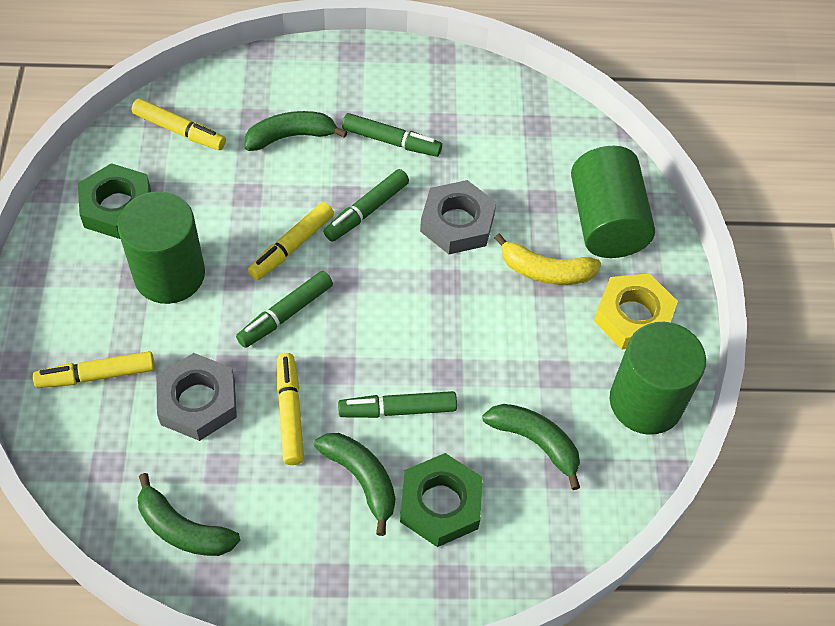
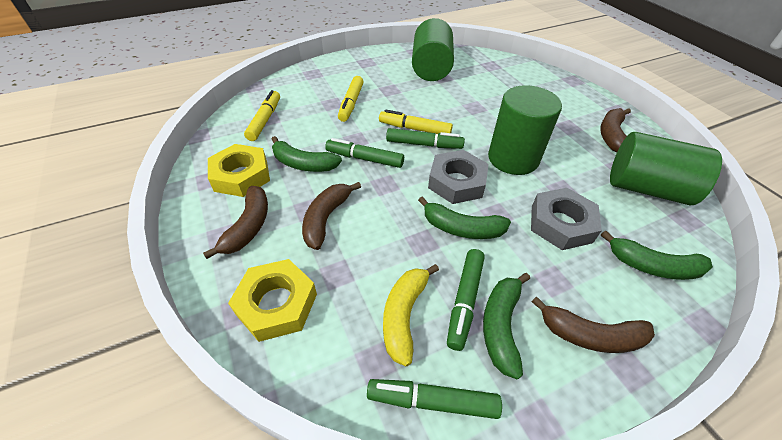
brown banana: none = 0 -> [203,186,268,259] [302,182,361,250] [531,296,655,353] [600,108,631,152] = 4
green nut: [78,163,151,239] [400,453,483,547] = 2 -> none = 0
yellow marker: [33,351,155,388] [132,98,226,150] [248,202,334,280] [277,353,304,465] = 4 -> [244,90,280,141] [338,76,364,122] [379,110,453,134] = 3
yellow nut: [594,273,678,350] = 1 -> [208,144,270,197] [228,259,317,342] = 2

